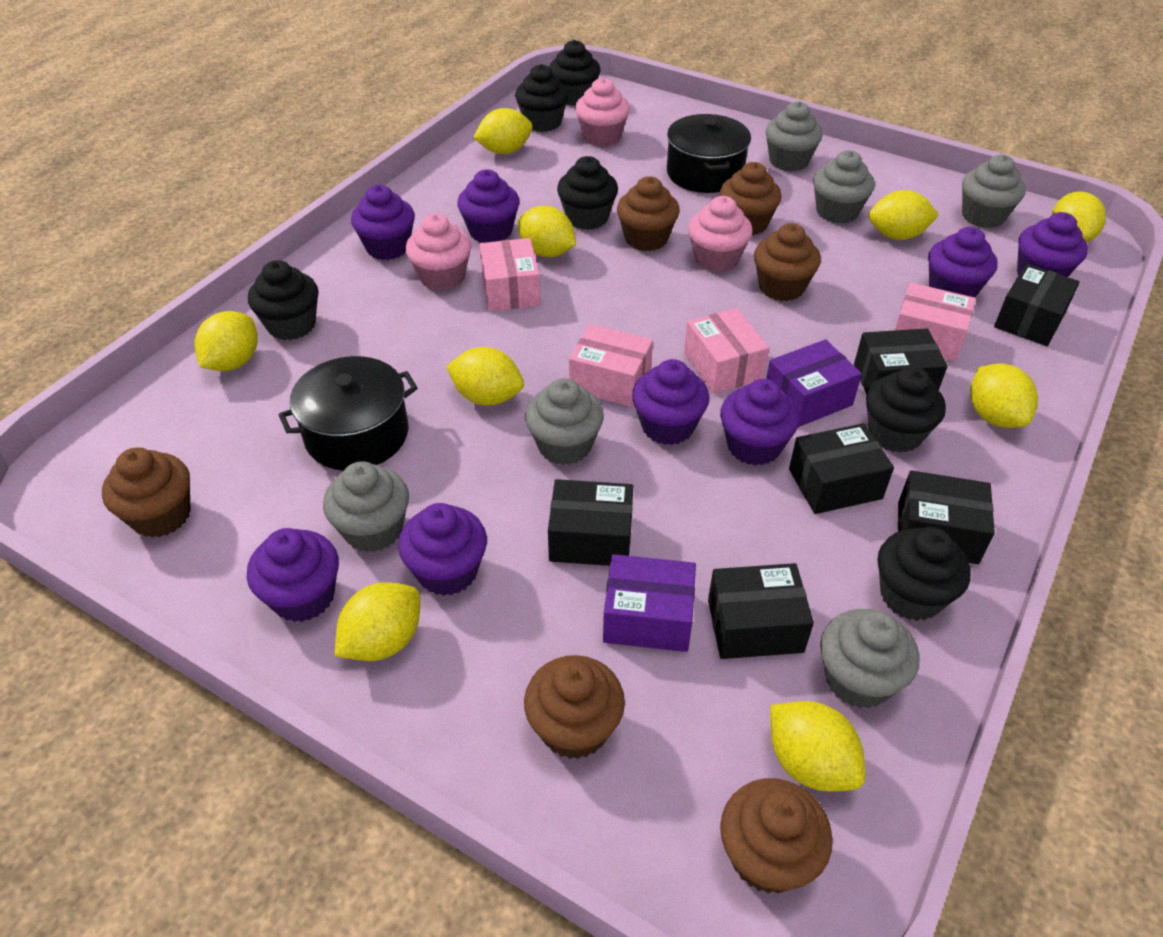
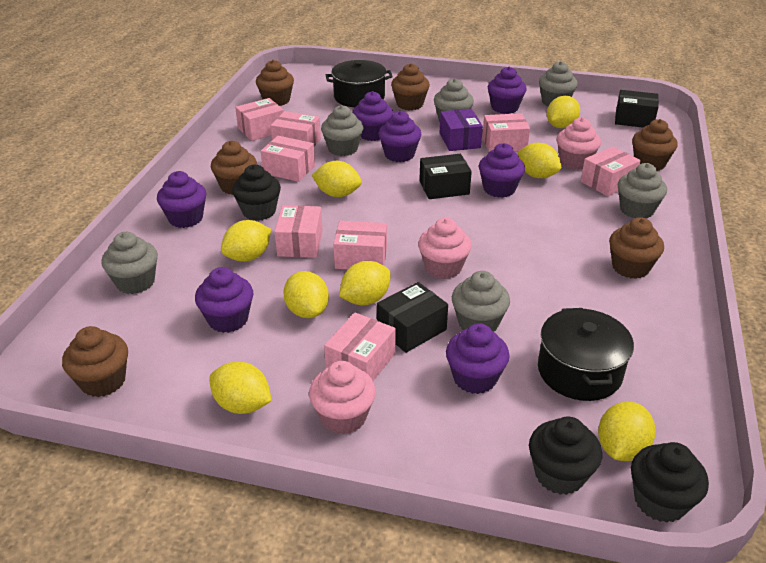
black box: [548,479,633,566] [708,563,814,659] [789,423,894,514] [854,328,948,394] [898,470,995,564] [994,264,1080,346] = 6 -> [377,282,448,353] [419,154,472,199] [615,90,659,128] = 3
black cupcake: [248,260,319,340] [515,64,569,132] [549,40,600,106] [557,156,618,230] [866,366,946,453] [878,527,971,621] = 6 -> [232,164,281,221] [529,417,602,495] [631,442,709,523] = 3
pink box: [479,238,541,311] [569,324,653,407] [684,308,769,394] [894,283,976,362] = 4 -> [235,98,284,141] [261,136,315,182] [271,111,321,146] [275,205,323,258] [324,313,396,381] [333,221,387,269] [482,113,530,152] [581,146,641,196] = 8
purple box: [603,554,696,652] [766,339,862,427] = 2 -> [439,109,483,151] = 1
purple cupcake: [247,528,339,622] [351,185,415,260] [398,503,487,596] [457,169,519,243] [632,359,709,445] [720,379,800,466] [928,227,997,298] [1017,212,1088,277] = 8 -> [157,171,206,228] [195,267,253,333] [352,91,393,141] [378,111,421,162] [446,323,510,394] [479,143,525,198] [488,67,527,114] = 7
yellow lemon: [195,311,258,371] [334,582,420,661] [446,347,524,405] [473,108,533,154] [518,206,576,257] [770,701,865,791] [869,190,939,240] [970,363,1038,428] [1051,191,1106,243] = 9 -> [209,362,272,414] [221,220,271,262] [283,271,329,318] [311,161,362,197] [339,261,391,305] [518,143,561,178] [547,96,580,128] [598,402,656,461] = 8

